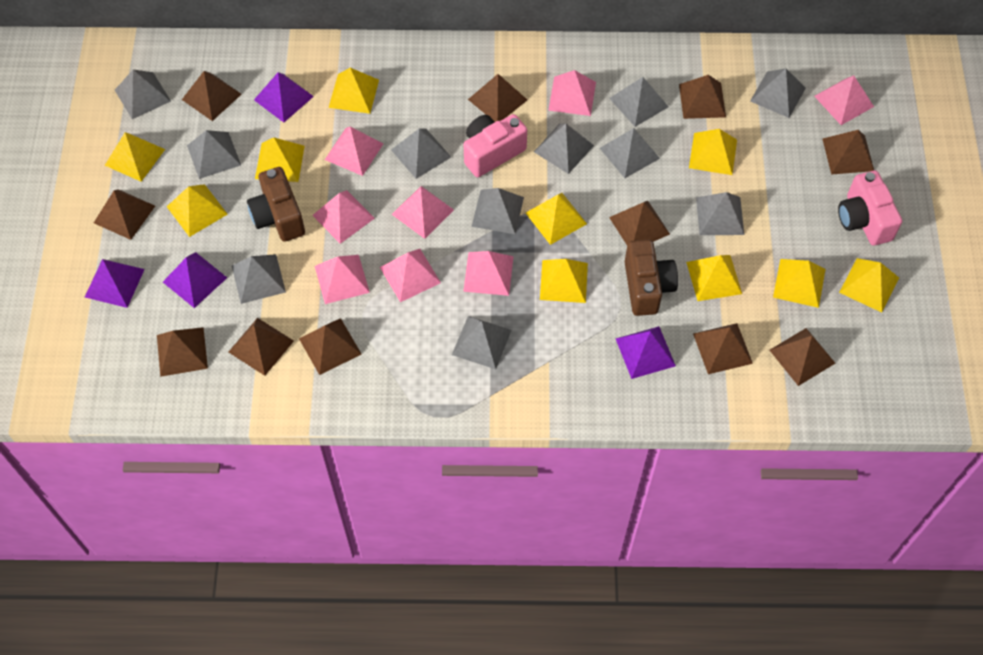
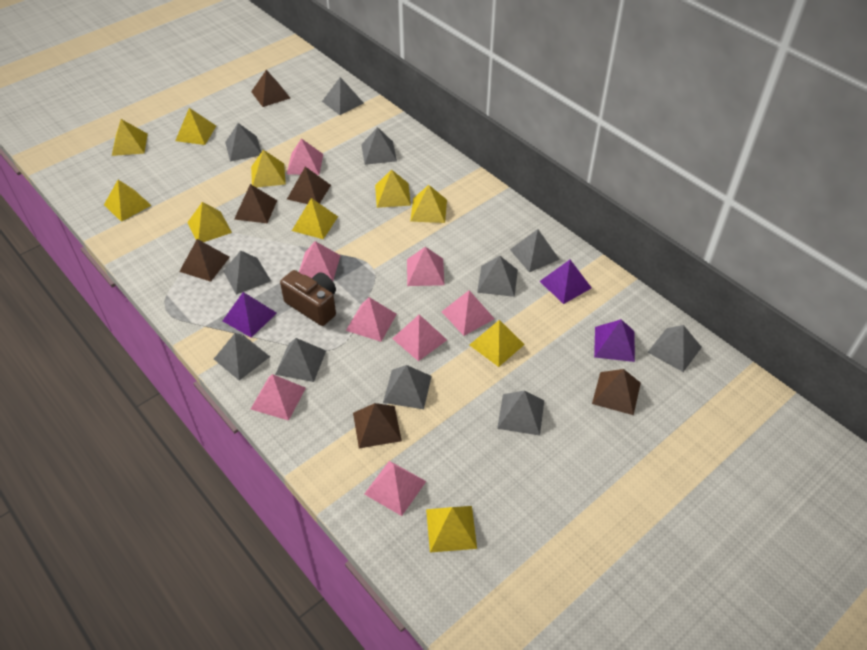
brown camera: [247,167,305,242] [625,240,678,316] = 2 -> [280,270,336,326] = 1
brown pyramid: [94,189,155,240] [157,327,208,377] [182,71,241,121] [229,318,294,376] [299,318,361,375] [468,74,527,122] [609,201,670,245] [679,75,726,119] [693,323,753,374] [769,328,835,386] [823,130,874,175] = 11 -> [179,239,230,282] [234,184,277,223] [251,70,290,107] [287,167,331,204] [353,403,402,448] [592,369,641,415] = 6
pink camera: [464,114,527,177] [838,171,902,246] = 2 -> none = 0
purple pyramid: [85,259,145,308] [163,252,227,308] [254,72,314,122] [616,326,676,379] = 4 -> [223,292,276,338] [539,260,592,304] [594,319,635,362] = 3

